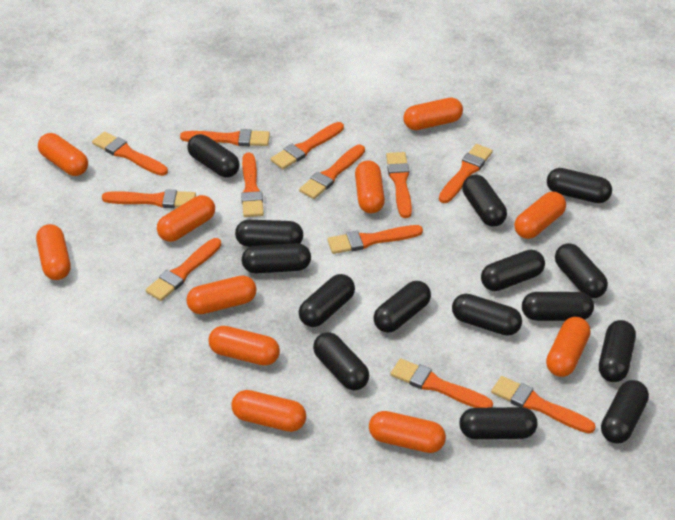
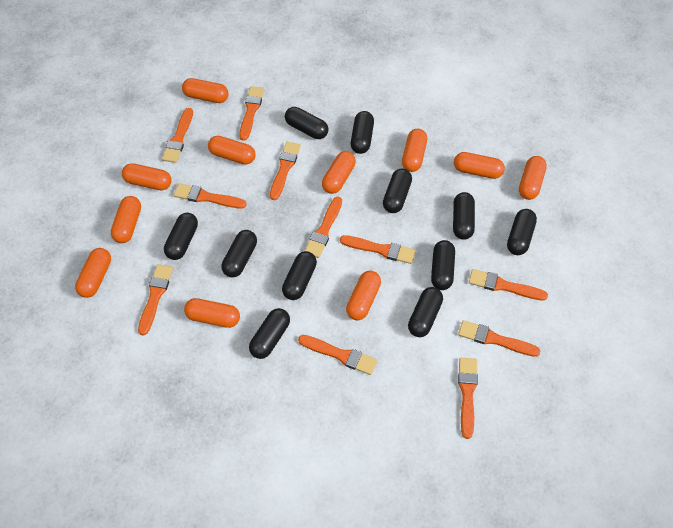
black capsule: [187,134,240,177] [235,220,303,247] [242,243,311,273] [299,274,355,327] [313,332,369,390] [373,281,431,333] [452,294,522,336] [459,407,537,439] [462,175,507,227] [481,250,545,291] [522,292,594,321] [547,168,612,203] [555,243,608,298] [599,320,636,382] [601,380,649,443] = 15 -> [164,213,198,260] [222,230,257,278] [249,308,290,359] [282,251,317,300] [285,107,329,139] [351,111,374,154] [383,169,412,213] [408,287,443,337] [431,240,455,290] [453,192,475,240] [507,209,537,255] = 11
orange brush: [92,132,168,176] [102,189,196,208] [146,238,221,301] [180,129,270,146] [241,153,264,217] [270,122,344,169] [299,145,365,199] [327,225,423,254] [386,152,412,218] [390,358,493,408] [439,144,493,203] [491,376,596,434] = 12 -> [138,264,173,336] [162,108,193,163] [174,183,247,208] [239,86,264,141] [270,142,301,200] [298,335,377,375] [305,197,342,258] [340,235,416,264] [458,320,540,357] [458,358,478,439] [469,269,548,301] = 11

